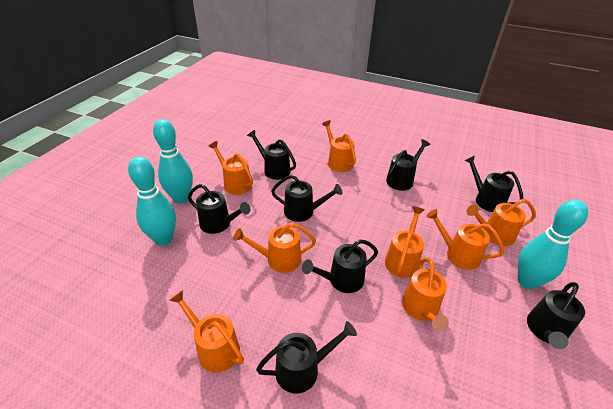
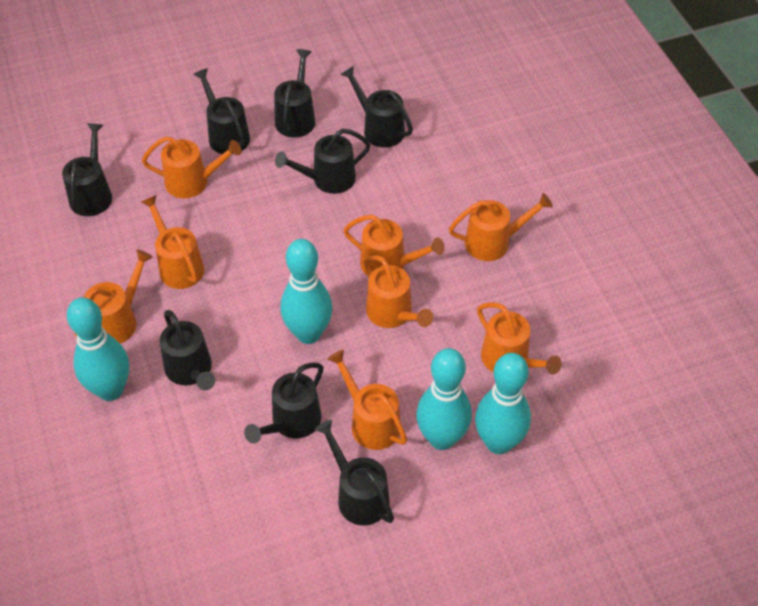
turquoise bowling pin: [128,157,176,246] [153,119,193,204] [518,200,588,289] = 3 -> [67,297,129,401] [280,239,332,344] [416,348,472,450] [475,353,531,454] = 4

